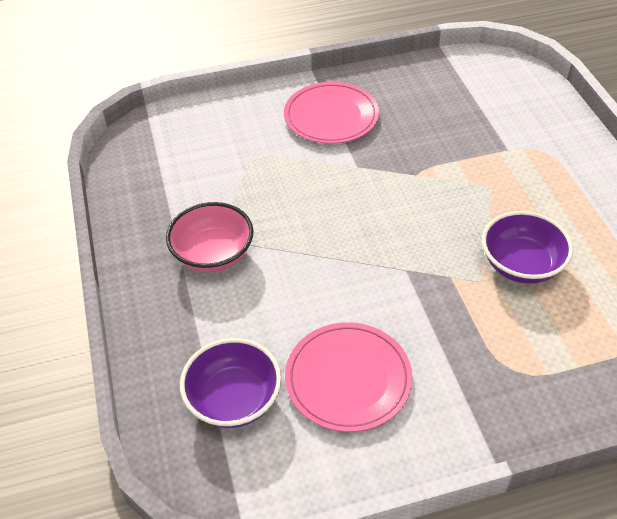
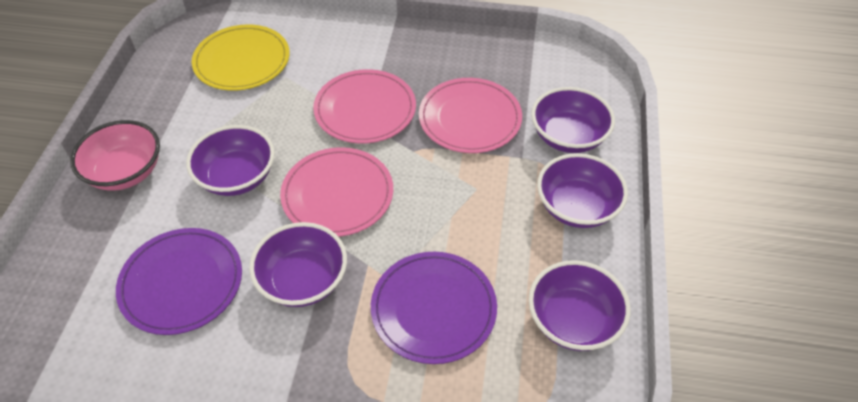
pink plate: [284,82,379,144] [285,322,413,432] = 2 -> [280,147,393,237] [313,69,416,144] [419,78,522,153] = 3
purple bowl: [180,338,282,428] [482,211,573,284] = 2 -> [186,125,275,196] [249,222,347,307] [528,260,630,351] [531,87,615,153] [537,153,628,228] = 5
purple plate: none = 0 -> [116,228,242,335] [371,252,497,364] = 2
yellow plate: none = 0 -> [192,25,290,91] = 1

